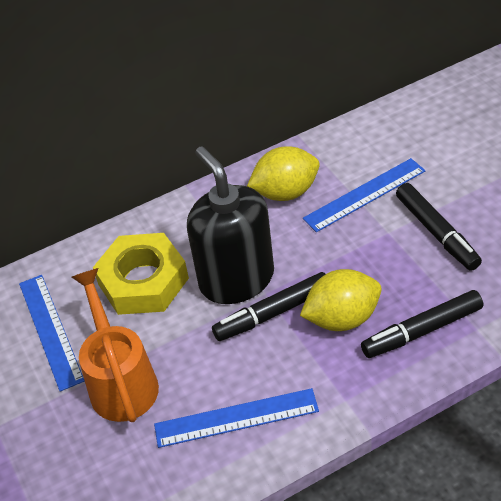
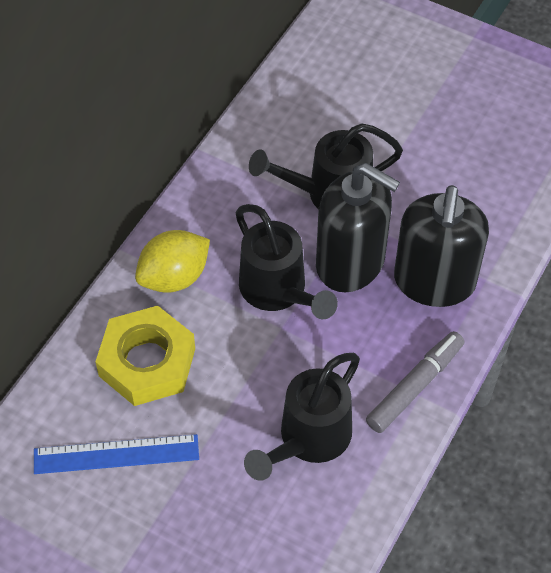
black marker: [212,272,325,341] [361,290,483,358] [396,183,482,271] = 3 -> none = 0
black soap dispenser: [187,146,274,304] = 1 -> [316,163,400,292] [394,185,489,307] = 2
black watering can: none = 0 -> [235,204,338,319] [244,353,360,481] [249,123,403,209] = 3
blue ruler: [19,275,85,392] [154,388,319,448] [303,158,426,232] = 3 -> [34,434,199,474] = 1
grey marker: none = 0 -> [366,331,465,433] = 1
orange watering can: [72,268,159,422] = 1 -> none = 0
yellow lemon: [247,146,320,201] [300,269,382,331] = 2 -> [135,230,210,293] = 1

